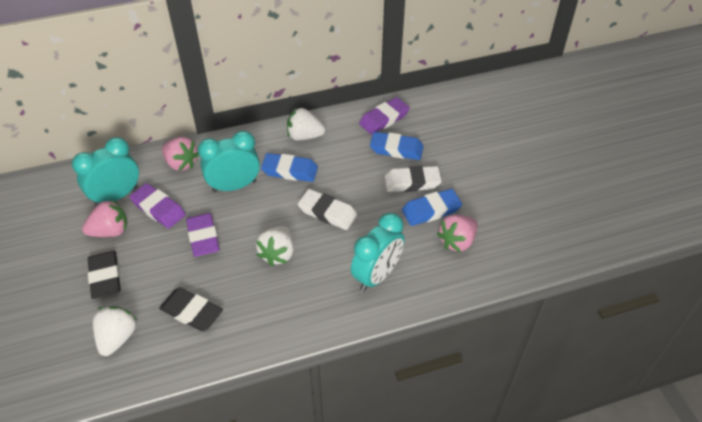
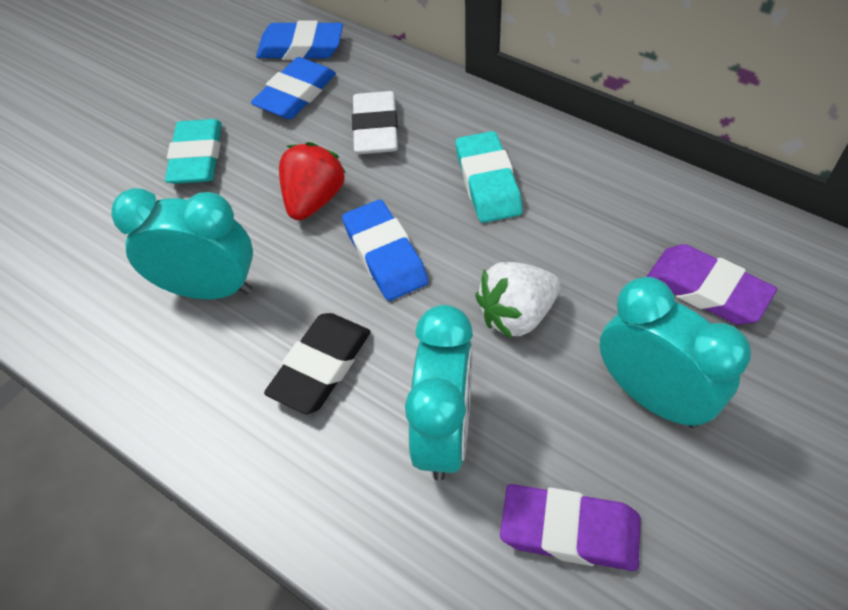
black eraser: [88,251,121,299] [159,287,223,331] = 2 -> [264,313,371,414] = 1
pink strawberry: [82,199,127,237] [162,137,199,171] [437,215,478,252] = 3 -> none = 0
purple eraser: [129,183,186,229] [186,213,220,257] [359,97,410,135] = 3 -> [500,484,641,571] [647,244,777,325] = 2
red strawberry: none = 0 -> [279,142,346,221] = 1
turquoise eraser: none = 0 -> [165,119,222,184] [456,131,523,223] = 2
white eraser: [298,189,357,230] [385,166,442,192] = 2 -> [352,91,398,154] = 1
white strawberry: [93,306,137,356] [256,226,294,266] [287,108,325,141] = 3 -> [475,262,561,339] = 1

